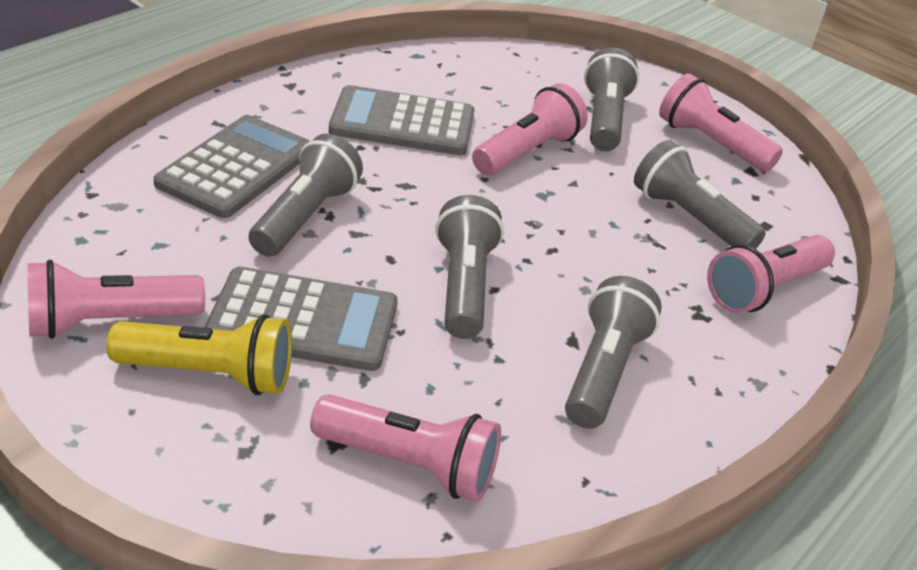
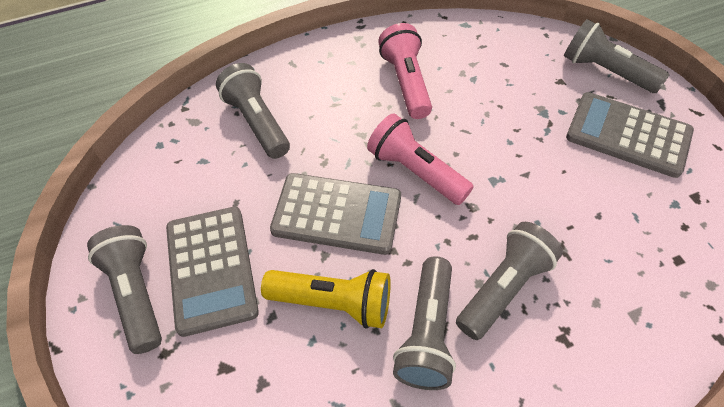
pink flashlight: [27,260,205,339] [310,394,501,502] [472,83,588,175] [659,73,783,172] [707,235,835,314] = 5 -> [367,113,474,205] [378,23,432,119] = 2

